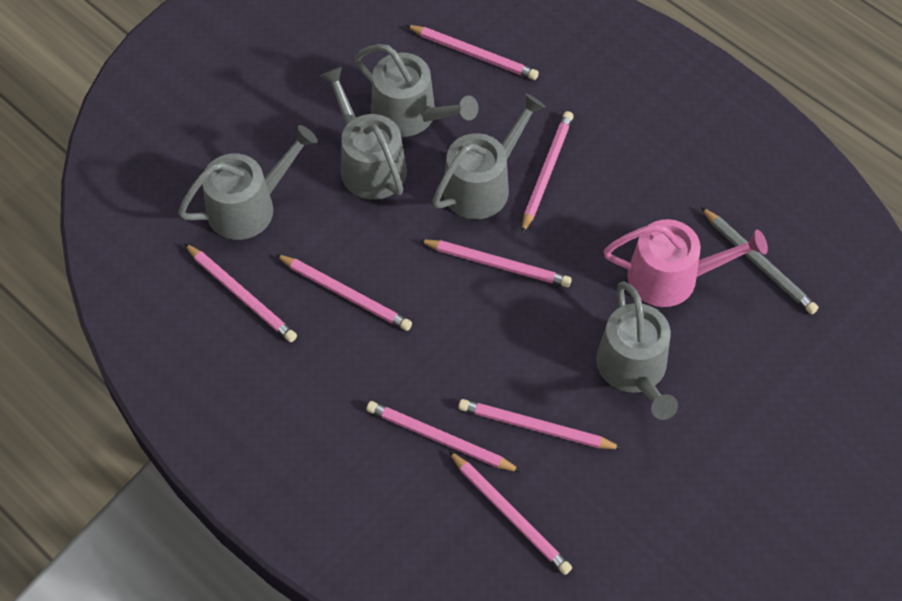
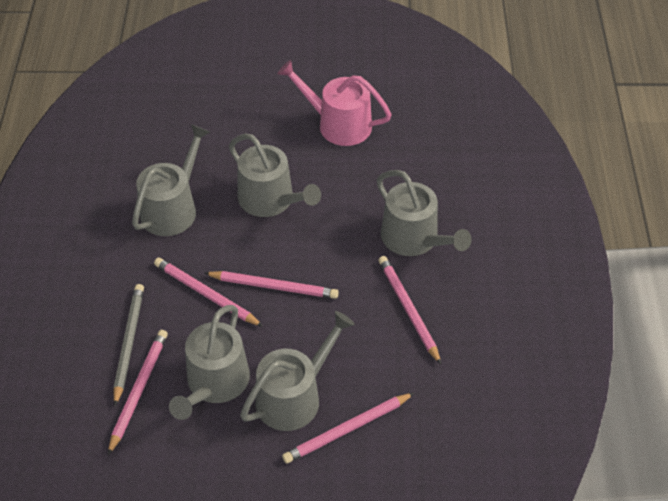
pink pencil: [184,243,297,342] [276,254,412,331] [366,401,522,472] [406,25,539,80] [419,239,572,287] [449,451,572,575] [458,399,623,449] [522,111,574,234] = 8 -> [108,330,168,455] [154,258,263,327] [204,271,339,299] [282,393,414,464] [378,256,441,364] = 5

